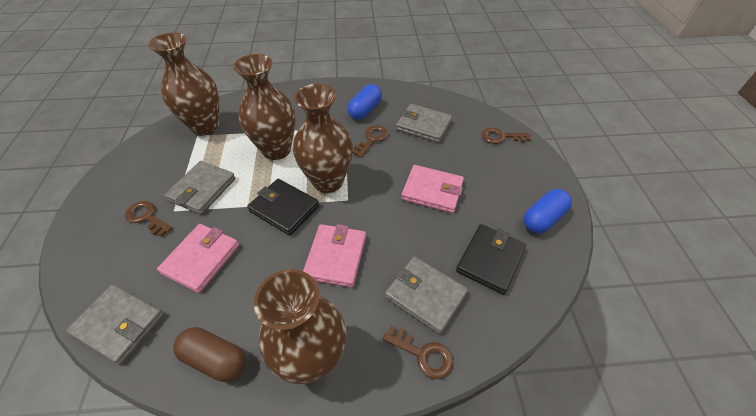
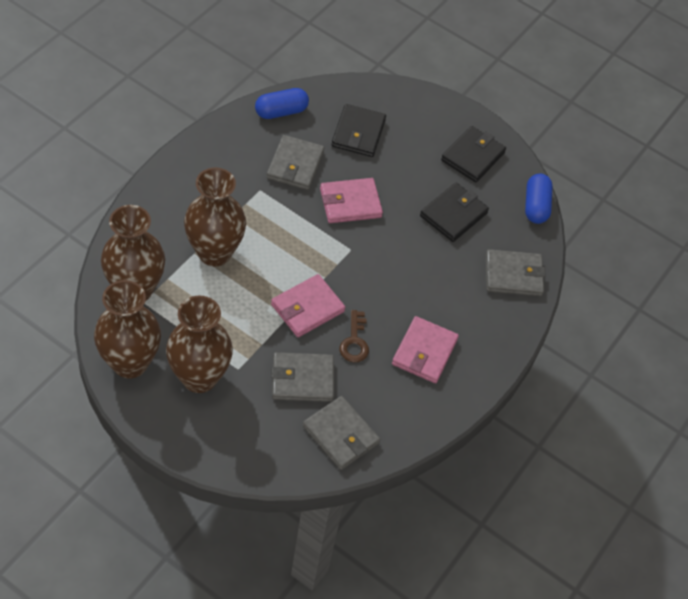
black wallet: [247,179,319,236] [456,224,526,295] = 2 -> [331,104,386,157] [420,183,489,242] [441,126,506,182] = 3
brown capsule: [173,327,246,382] = 1 -> none = 0
brown key: [125,201,172,237] [353,125,388,157] [383,326,453,379] [482,128,531,144] = 4 -> [340,310,369,362] = 1

